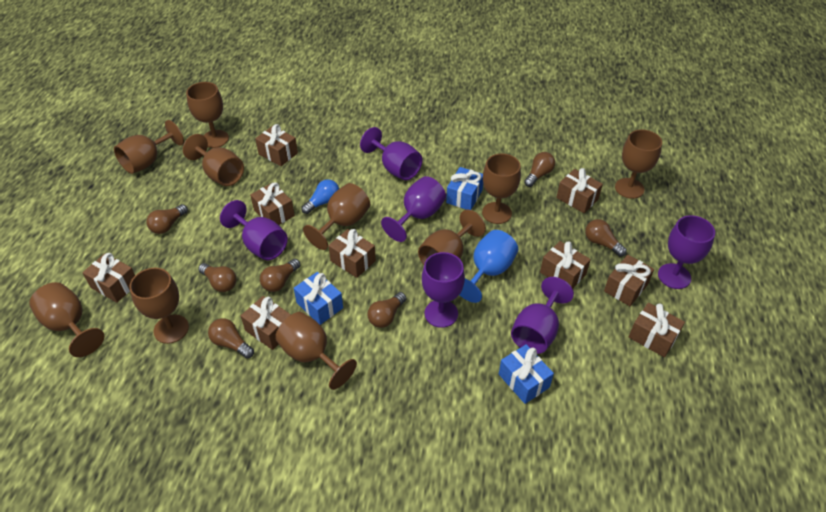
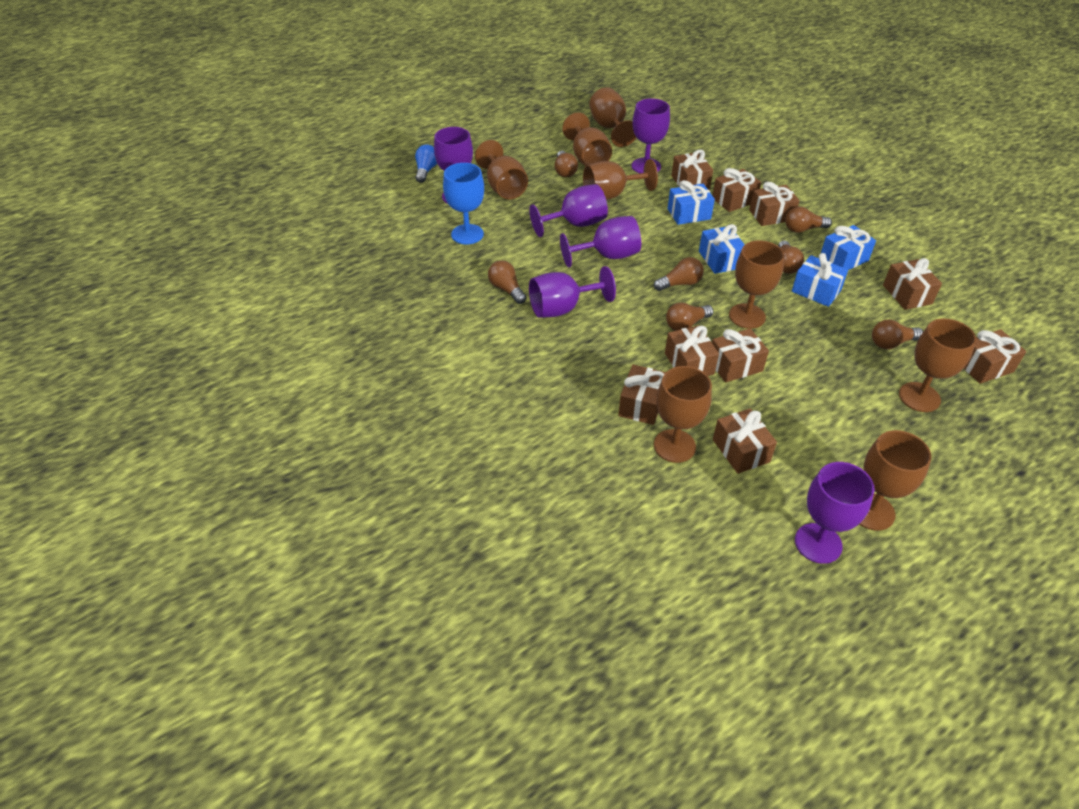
blue gift: [294,272,343,325] [446,167,483,210] [499,344,554,404] = 3 -> [667,180,715,225] [699,224,745,274] [792,253,848,307] [821,225,876,270] = 4
brown goblet: [29,282,104,357] [114,120,184,174] [129,268,189,344] [183,134,244,186] [186,82,229,148] [275,312,357,390] [303,183,370,250] [418,210,486,265] [482,154,521,224] [615,130,662,199] = 10 -> [475,140,528,199] [562,112,612,166] [583,159,658,200] [589,87,636,147] [654,366,712,463] [729,241,784,329] [859,430,932,531] [899,319,976,412] = 8

